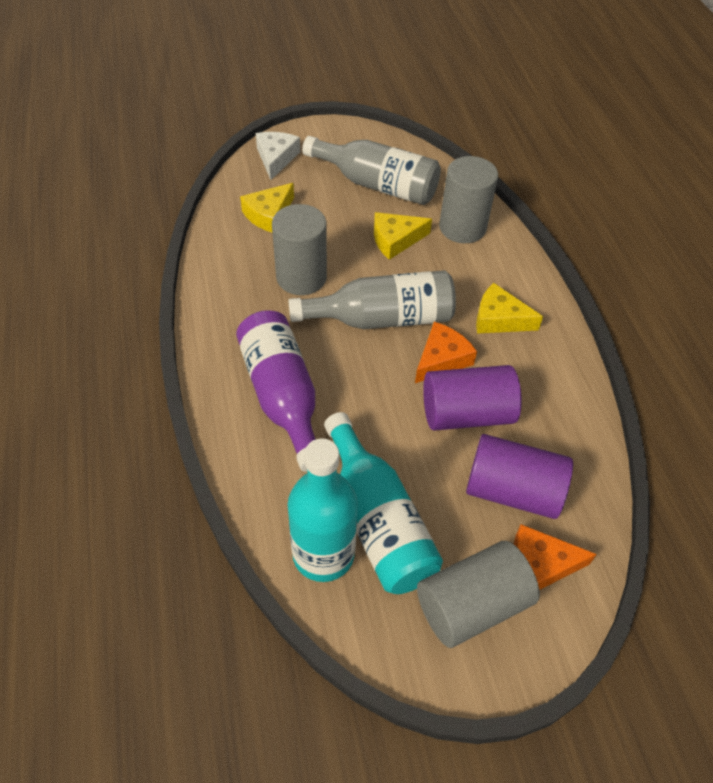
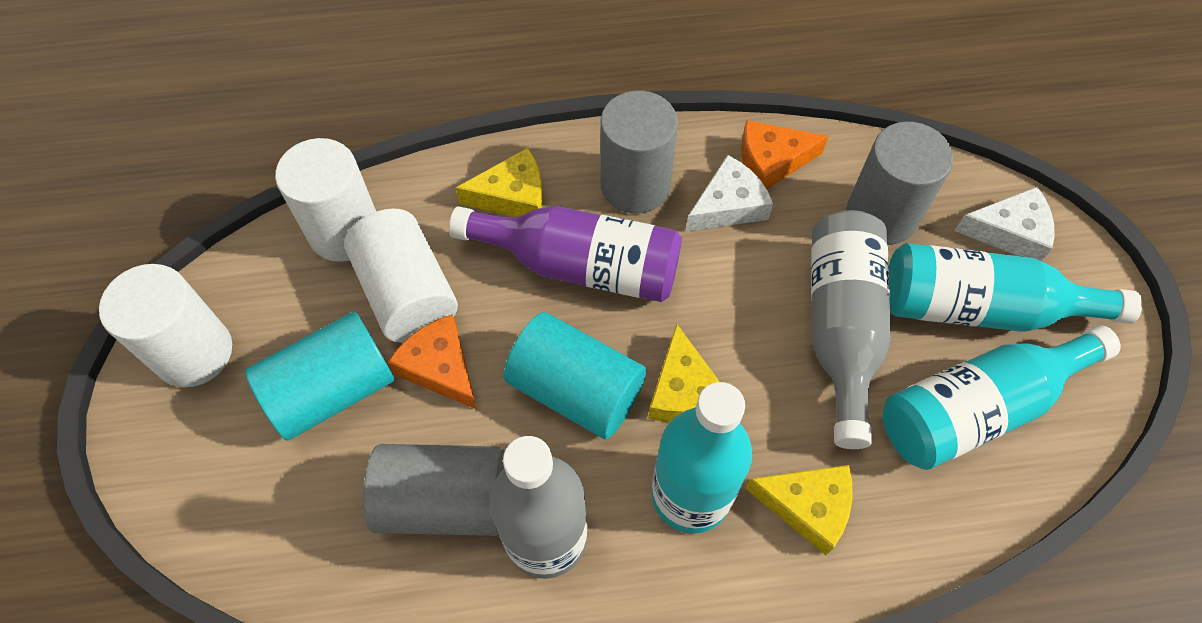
purple cylinder: [423,365,522,431] [466,434,573,519] = 2 -> none = 0
turquoise bottle: [287,438,358,582] [324,412,443,594] = 2 -> [652,382,752,534] [883,325,1121,470] [889,243,1142,332] = 3
turquoise cylinder: none = 0 -> [245,312,394,441] [504,312,646,439] = 2
white cheese: [256,132,300,180] = 1 -> [686,155,773,231] [954,187,1055,261] = 2
white cylinder: none = 0 -> [99,264,232,387] [275,138,376,262] [344,209,458,343] = 3

